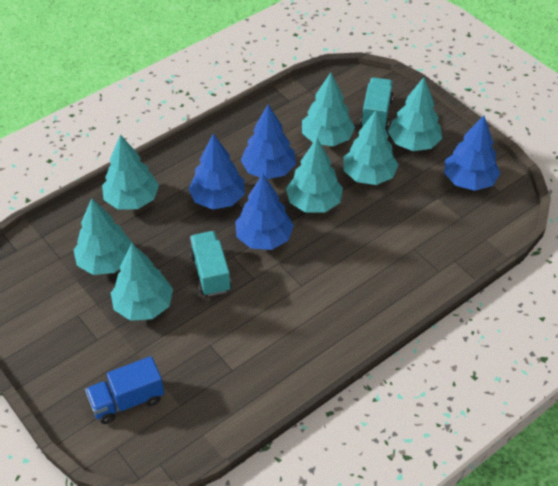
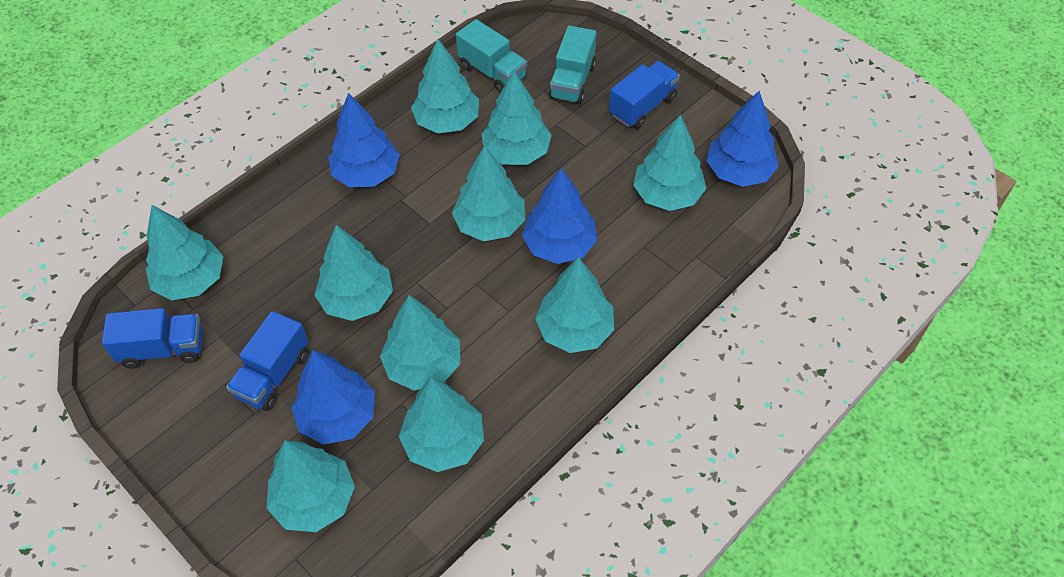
blue truck: [85,356,164,424] = 1 -> [102,308,203,368] [226,311,308,411] [609,61,680,129] = 3
turquoise tree: [74,198,133,275] [102,134,159,209] [111,244,173,321] [286,138,343,213] [302,73,355,146] [343,110,398,185] [388,77,442,151] = 7 -> [146,205,223,301] [267,440,355,532] [315,225,393,321] [380,295,460,390] [399,377,484,472] [411,39,479,133] [452,145,525,241] [481,71,552,165] [535,257,614,353] [633,115,706,211] = 10

